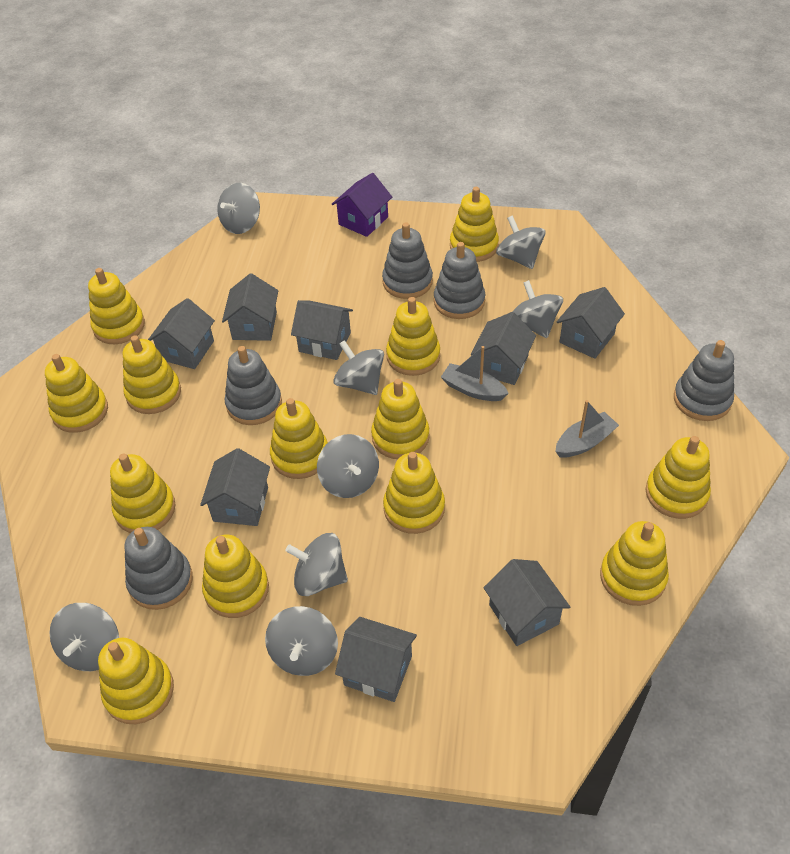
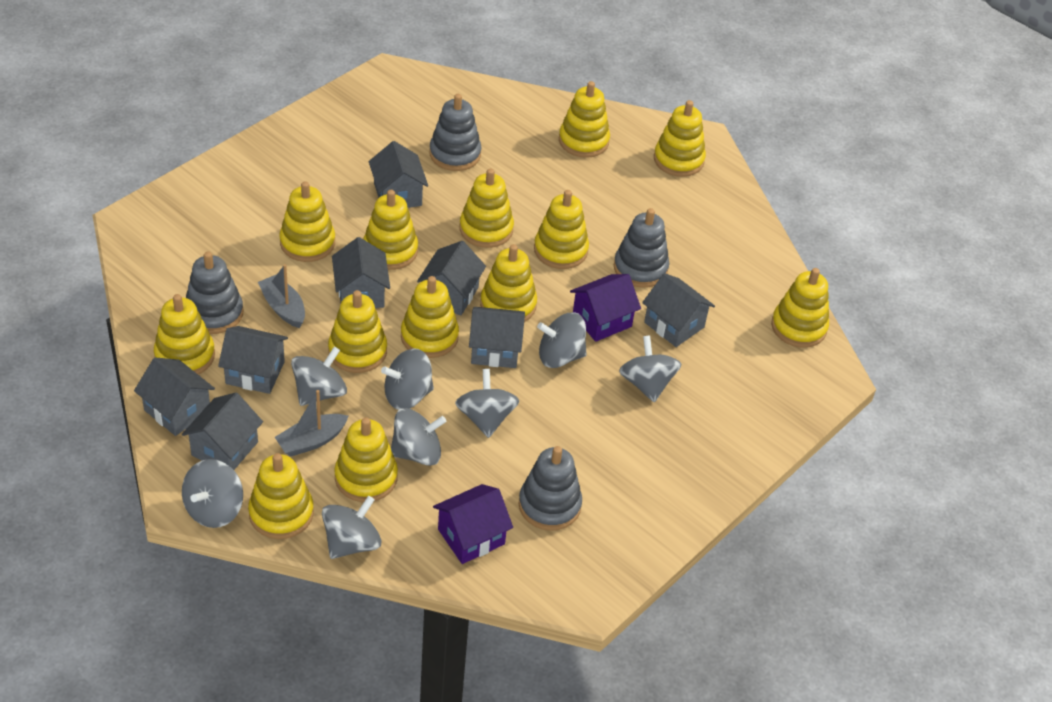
grey stacking toy: [124,527,193,610] [225,346,282,425] [382,222,433,299] [434,242,485,319] [674,340,734,421] = 5 -> [186,251,243,334] [429,94,482,171] [519,446,582,531] [614,208,669,288] = 4
purple house: [332,173,392,237] = 1 -> [433,484,513,564] [570,274,641,342] = 2

